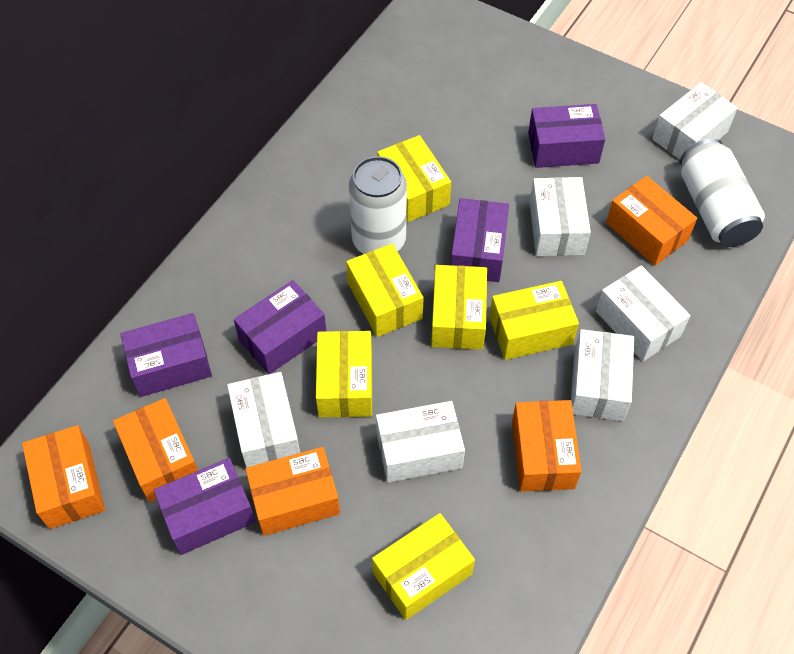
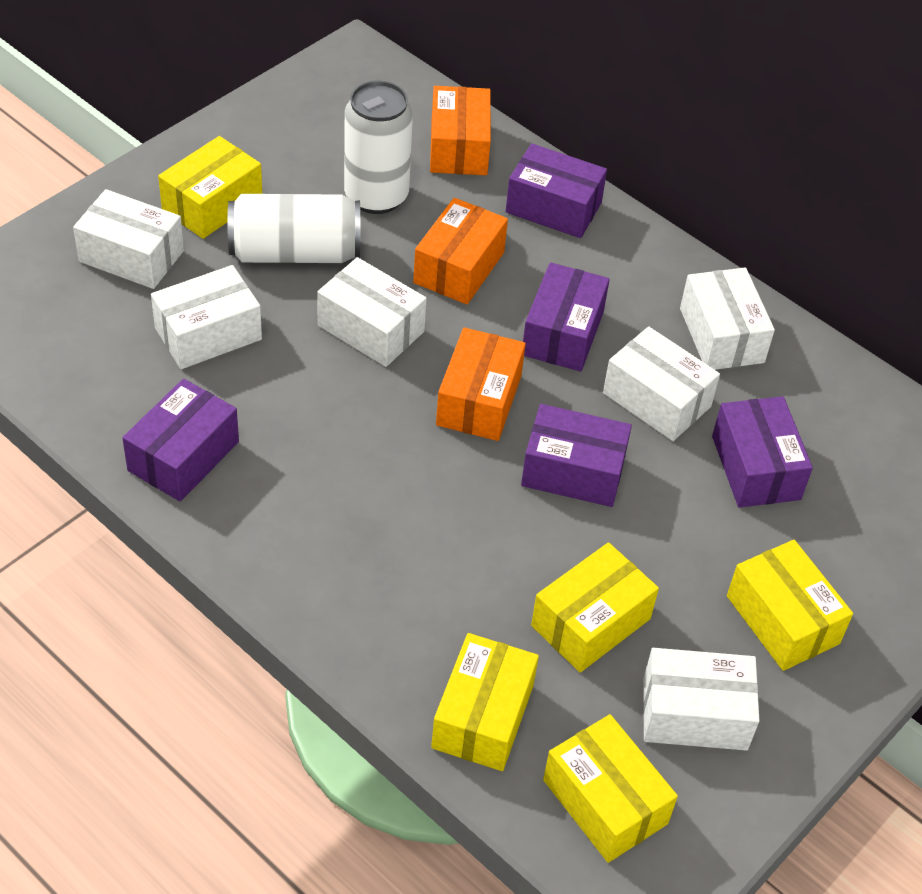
orange box: [22,425,105,529] [113,398,198,502] [245,447,340,536] [512,400,582,492] [606,176,697,266] = 5 -> [413,198,508,304] [430,86,491,175] [436,327,526,441] = 3
yellow box: [316,331,372,417] [346,243,424,337] [372,513,475,620] [377,135,451,222] [431,265,487,350] [489,281,579,360] = 6 -> [158,136,262,239] [431,633,539,771] [531,542,659,673] [543,714,678,863] [727,540,853,671] = 5

